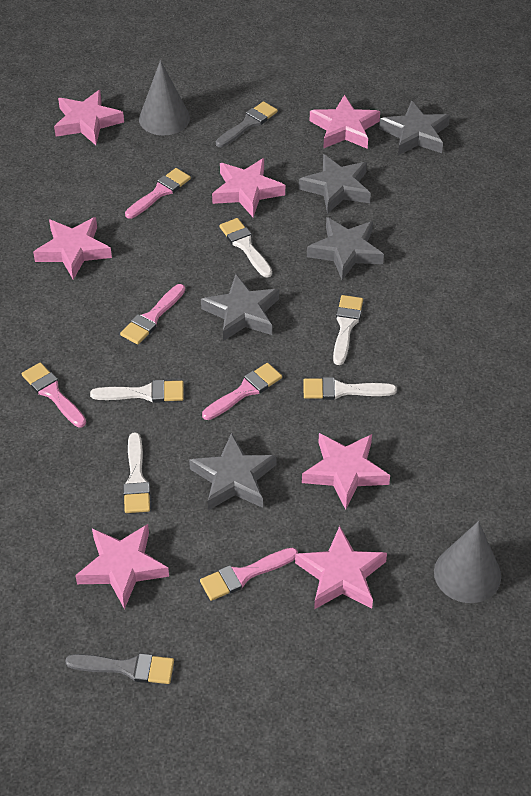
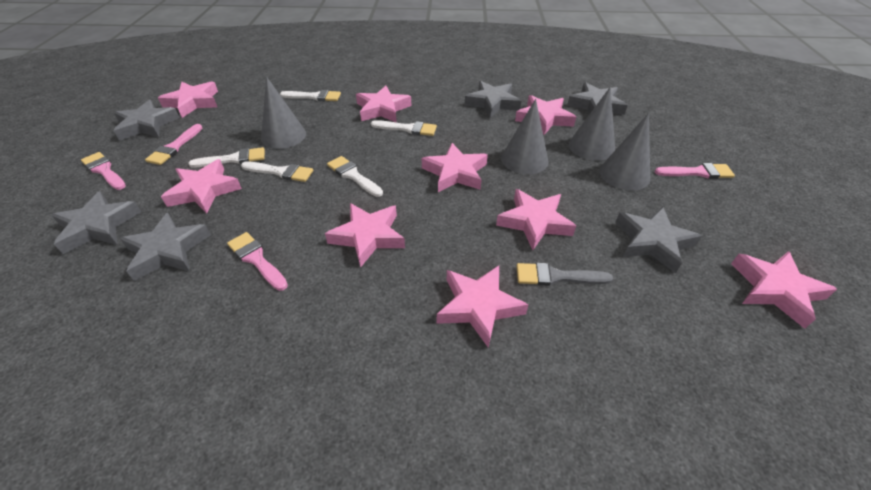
grey brush: [65,653,174,684] [216,101,278,147] = 2 -> [517,263,613,286] = 1
grey cone: [139,60,190,135] [434,521,501,603] = 2 -> [261,77,306,149] [501,99,549,174] [569,87,615,161] [599,113,650,190] = 4
grey star: [189,432,277,510] [201,274,279,341] [299,154,371,214] [307,217,384,280] [379,100,450,155] = 5 -> [51,191,141,254] [114,100,180,141] [120,213,211,281] [465,81,521,118] [567,82,628,115] [615,207,702,273] = 6
pink brush: [22,362,86,427] [120,284,185,345] [125,168,191,219] [200,547,298,601] [202,363,282,420] = 5 -> [81,152,126,190] [145,124,203,165] [227,232,288,291] [654,163,735,179] = 4
pink star: [33,217,112,280] [54,90,124,145] [75,524,169,609] [212,158,285,217] [295,526,387,609] [302,433,390,510] [310,95,380,149] = 7 -> [158,81,218,118] [161,159,242,213] [325,203,405,268] [356,85,412,123] [422,143,488,192] [437,266,529,348] [496,189,576,250] [515,95,576,135] [731,251,837,329] = 9

